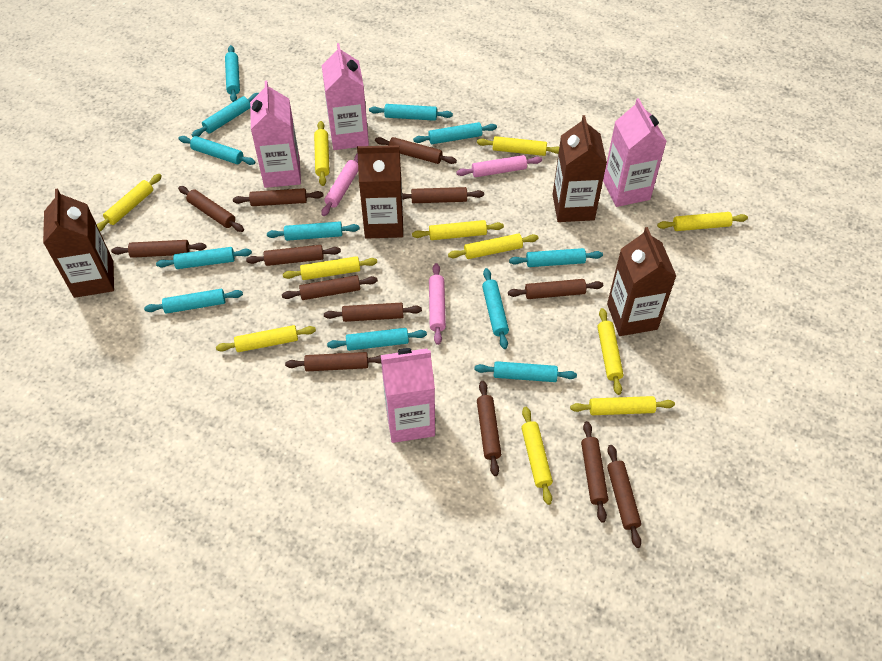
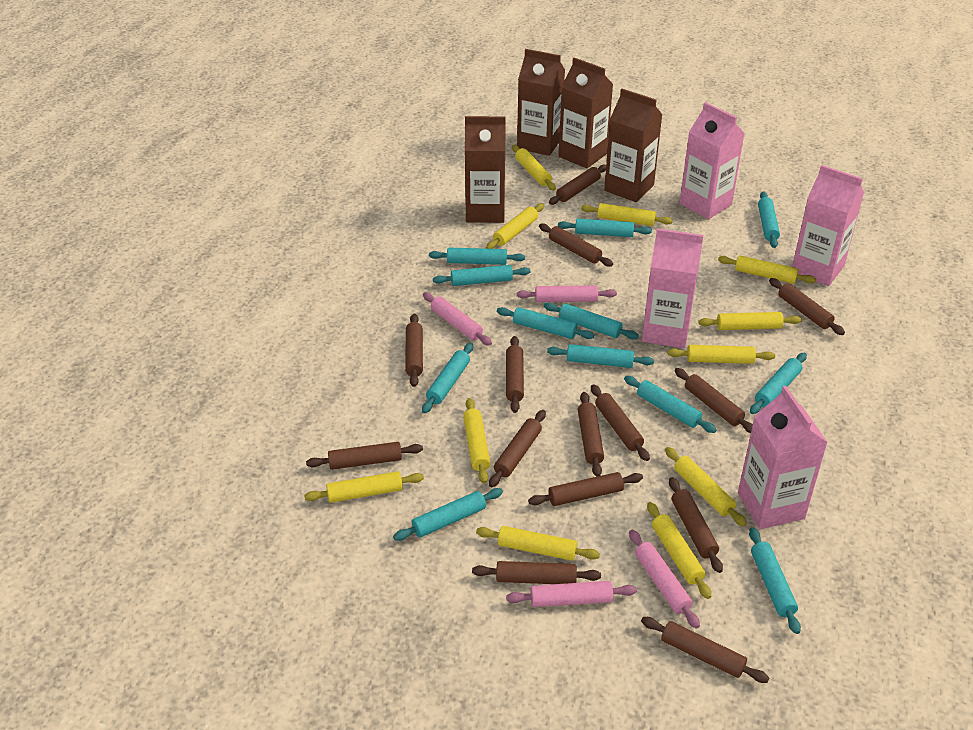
brown rolling pin: [111,240,206,258] [178,186,244,232] [233,188,323,206] [246,245,341,266] [282,275,378,300] [285,352,381,371] [324,303,422,322] [375,137,457,164] [402,187,484,203] [477,381,501,476] [508,279,603,299] [581,421,608,523] [607,445,642,548] = 13 -> [306,442,423,470] [405,313,423,387] [472,561,601,584] [489,410,546,487] [506,336,524,413] [528,472,643,506] [539,223,613,267] [549,165,606,205] [578,392,604,477] [591,384,650,461] [641,617,769,683] [669,477,723,573] [675,368,753,433] [769,278,845,335] = 14
pink rolling pin: [321,153,358,216] [429,263,446,345] [456,155,542,177] = 3 -> [423,292,492,346] [506,581,637,607] [516,285,617,302] [629,530,700,629] = 4

